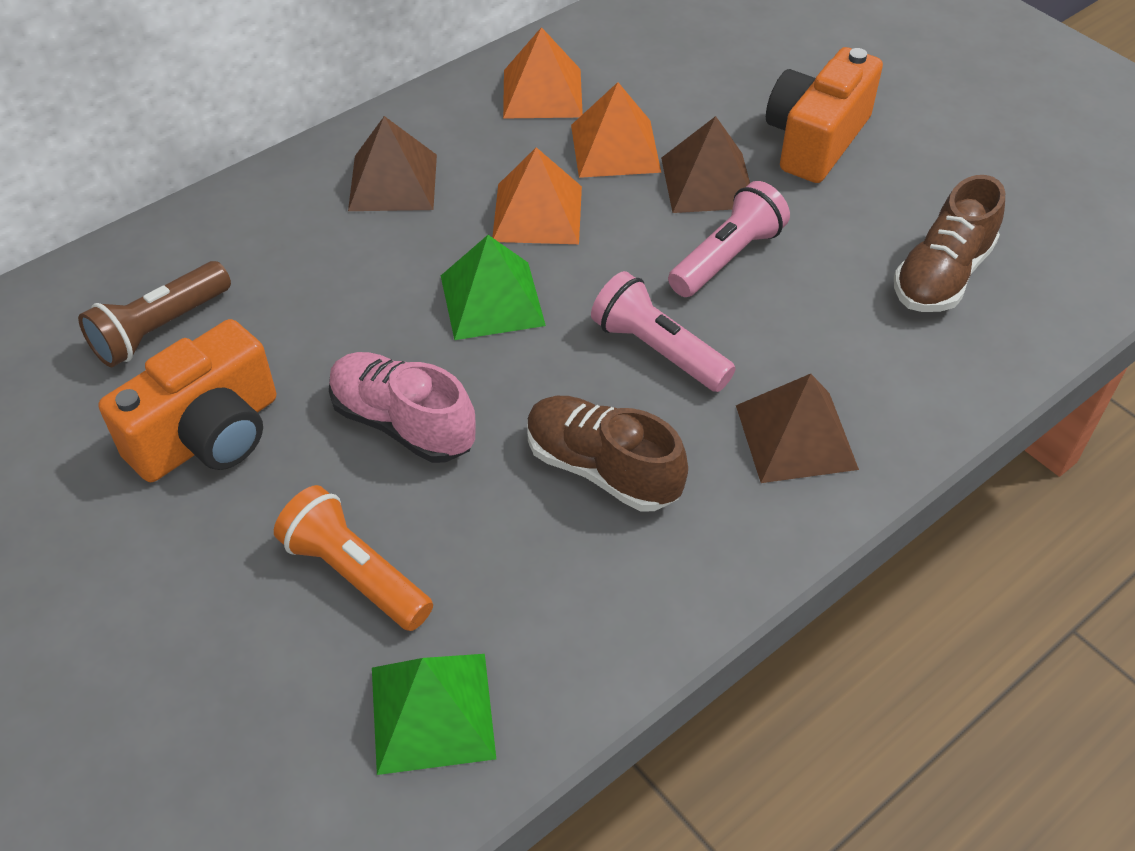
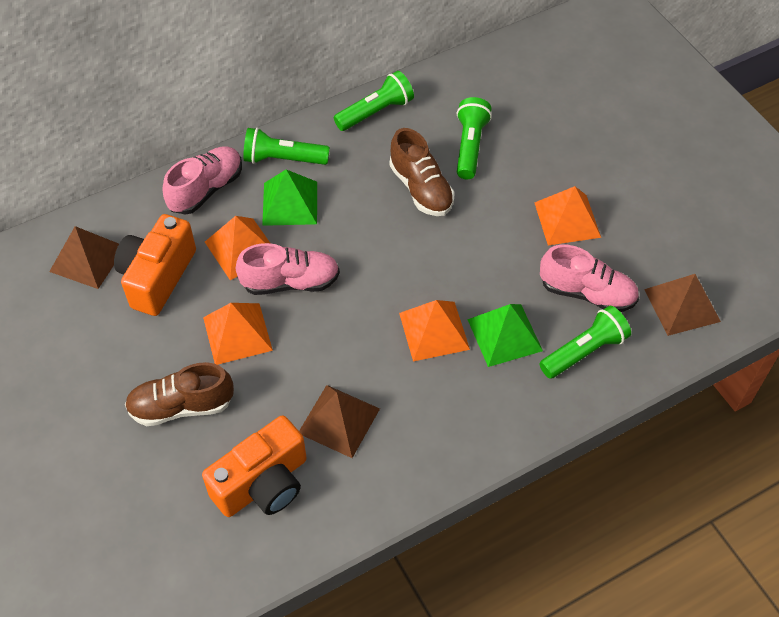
brown flashlight: [78,261,231,367] = 1 -> none = 0
green flashlight: none = 0 -> [243,128,330,165] [334,71,414,131] [457,97,492,179] [540,306,631,379] = 4
orange flashlight: [274,485,433,631] = 1 -> none = 0
orange pyramid: [492,147,582,244] [503,27,583,119] [571,82,661,178] = 3 -> [203,303,273,365] [205,216,271,280] [399,300,470,362] [534,186,601,245] = 4
pink flashlight: [591,271,736,392] [668,181,790,297] = 2 -> none = 0
pink shoe: [329,352,476,463] = 1 -> [162,147,242,215] [235,243,340,295] [540,245,639,312] = 3

